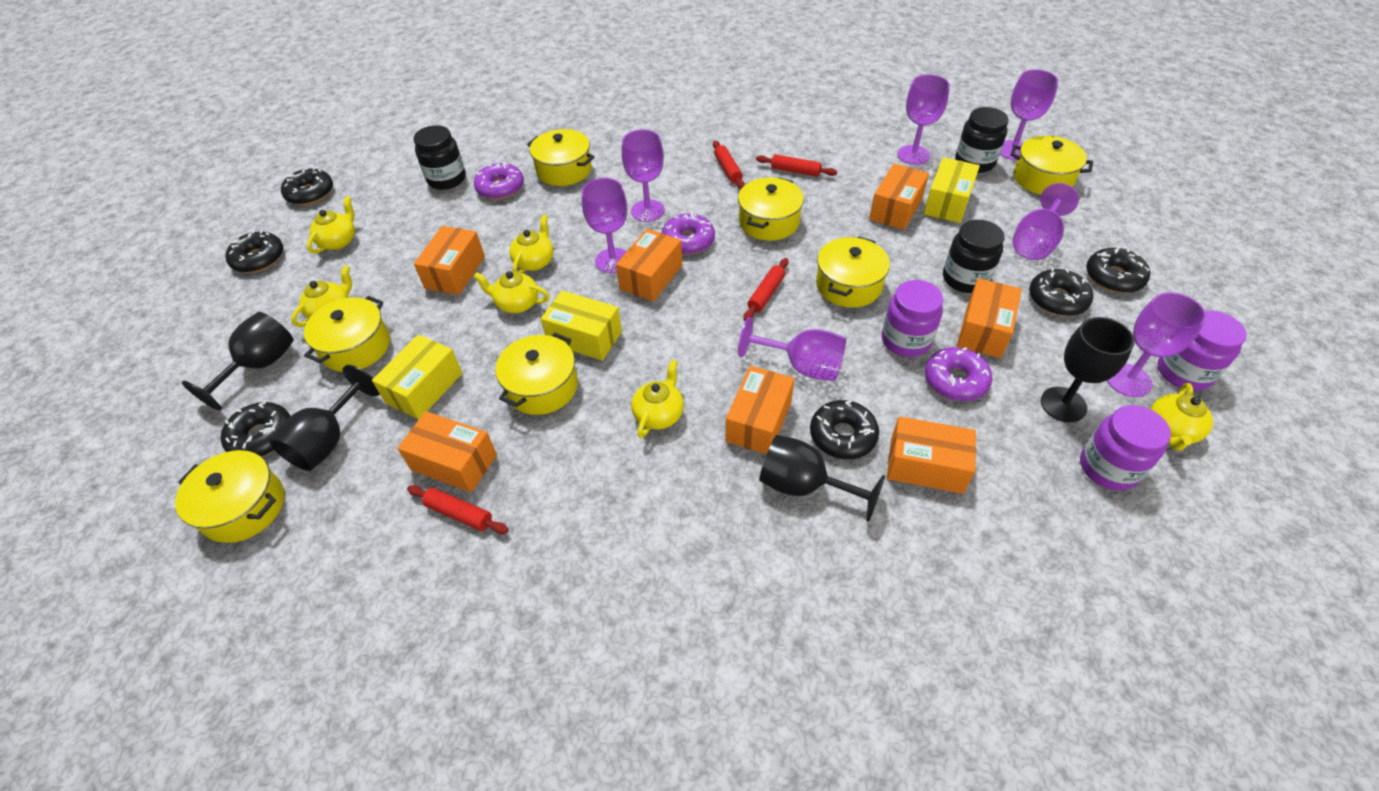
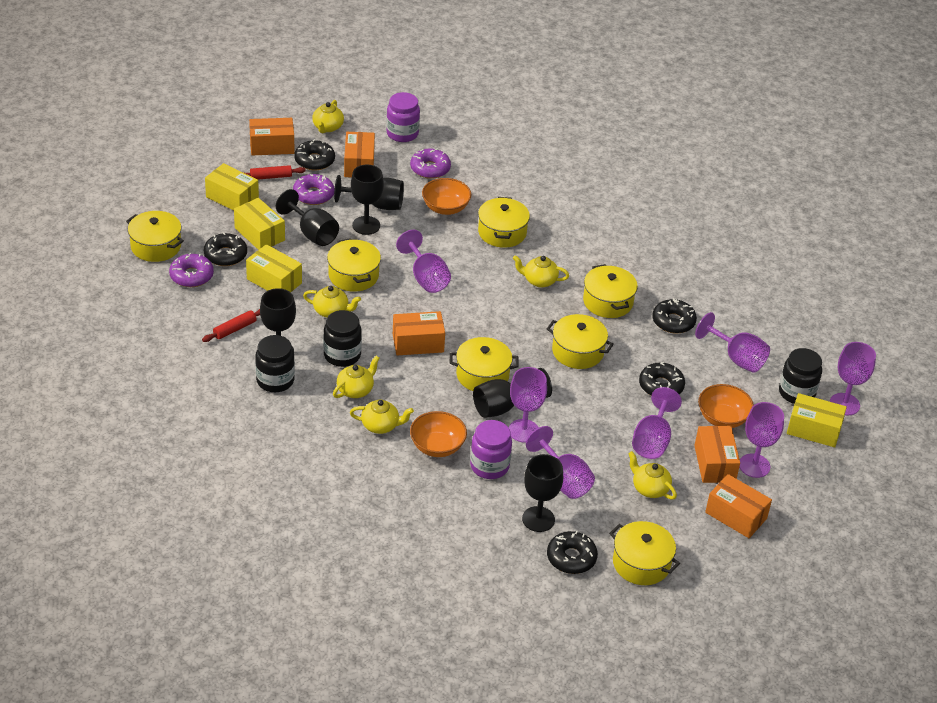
black donut: [220,402,290,457] [225,230,283,273] [281,167,333,205] [810,400,879,459] [1029,268,1093,316] [1086,246,1150,293] = 6 -> [204,232,247,266] [294,139,335,170] [547,530,598,574] [639,362,685,396] [652,298,697,334] = 5
black goblet: [182,312,294,411] [270,365,380,471] [759,435,885,522] [1041,317,1135,423] = 4 -> [260,288,296,352] [276,189,339,246] [334,175,404,210] [351,165,384,235] [473,368,552,418] [522,454,563,532] = 6
orange bowl: none = 0 -> [410,411,467,457] [422,178,471,215] [698,384,754,428] = 3
orange box: [397,411,497,493] [414,226,485,295] [616,229,682,302] [726,366,794,454] [869,163,929,230] [887,416,976,494] [957,278,1022,358] = 7 -> [249,118,294,155] [344,132,375,177] [393,311,445,355] [694,426,740,483] [705,474,772,538] = 5
purple jar: [882,280,943,357] [1080,405,1171,490] [1158,310,1247,391] = 3 -> [386,92,420,142] [470,420,512,479] = 2
red rolling pin: [407,485,509,534] [713,141,745,189] [743,258,789,321] [756,154,837,177] = 4 -> [202,309,260,342] [243,165,306,180] = 2
yellow box: [372,335,462,420] [541,291,622,361] [924,157,980,223] = 3 -> [205,163,259,211] [234,198,285,250] [246,244,302,292] [787,393,847,447] = 4

